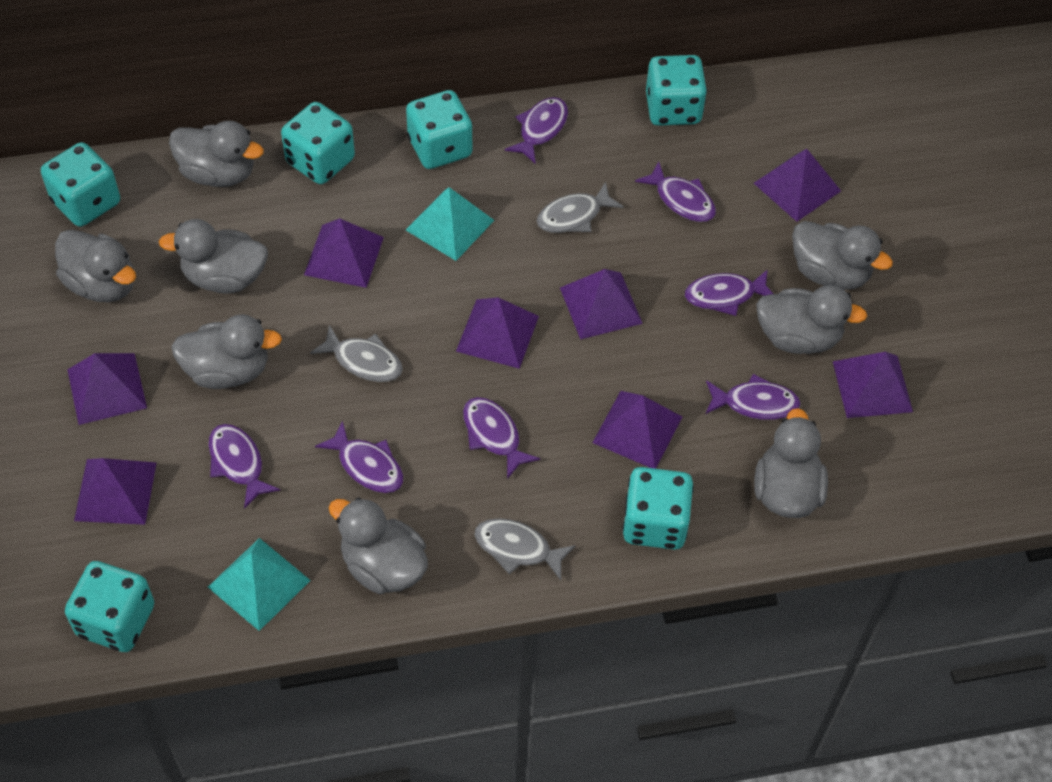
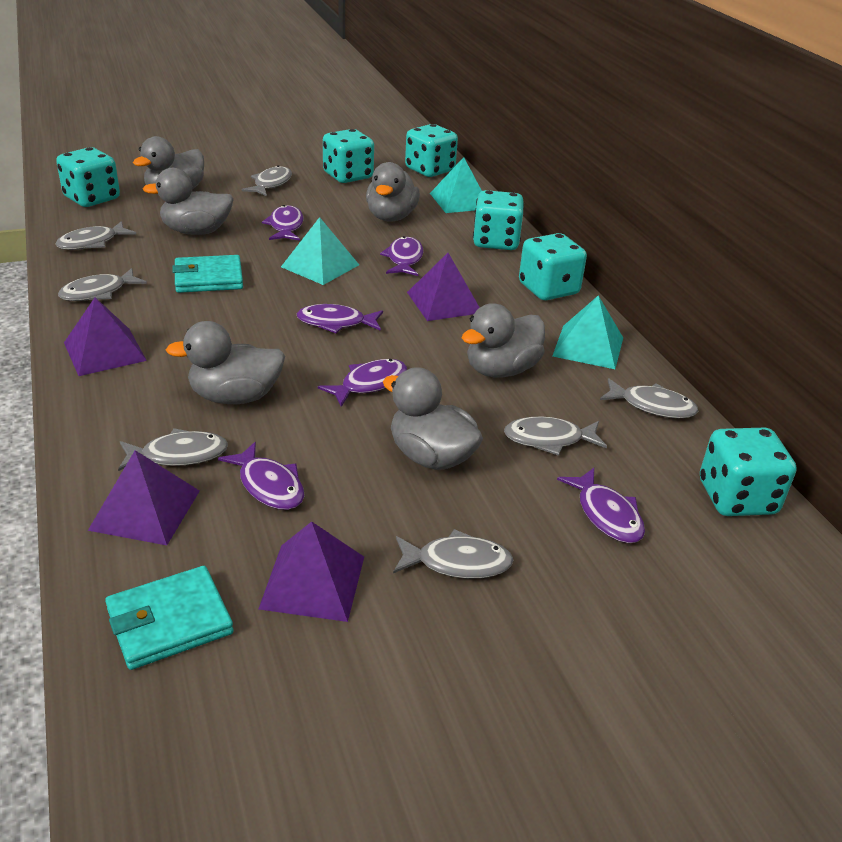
grey duck: [55,229,136,302] [159,219,268,293] [169,121,264,187] [171,314,282,389] [329,497,428,594] [754,408,828,518] [756,285,867,354] [792,221,893,290] = 8 -> [133,136,204,189] [143,168,234,235] [166,321,285,404] [366,162,420,222] [383,367,483,470] [462,303,545,377] = 6
grey fish: [310,325,403,382] [475,518,576,580] [537,182,624,233] = 3 -> [55,221,136,250] [58,268,147,301] [118,428,228,471] [242,165,292,196] [393,529,513,579] [504,417,607,456] [600,378,698,418] = 7
purple fish: [209,424,281,509] [315,420,403,493] [463,397,540,479] [505,97,568,164] [635,161,716,222] [685,269,773,316] [705,374,801,420] = 7 -> [218,442,305,510] [262,205,304,241] [297,304,383,333] [318,359,407,407] [380,236,423,276] [557,468,645,543] = 6
purple pyramid: [67,353,147,425] [74,458,156,525] [304,218,384,288] [456,297,539,369] [560,269,643,340] [592,391,682,469] [754,149,841,222] [833,352,913,418] = 8 -> [64,297,147,376] [88,450,200,545] [259,521,364,622] [407,253,480,321] = 4
turquoise pyramid: [208,538,311,631] [406,187,494,261] = 2 -> [281,217,359,285] [430,157,482,213] [552,295,623,369] = 3
turquoise wallet: none = 0 -> [105,566,234,670] [172,255,243,293] = 2

